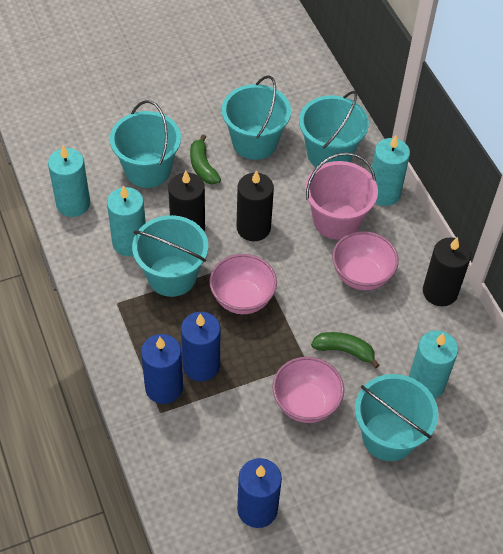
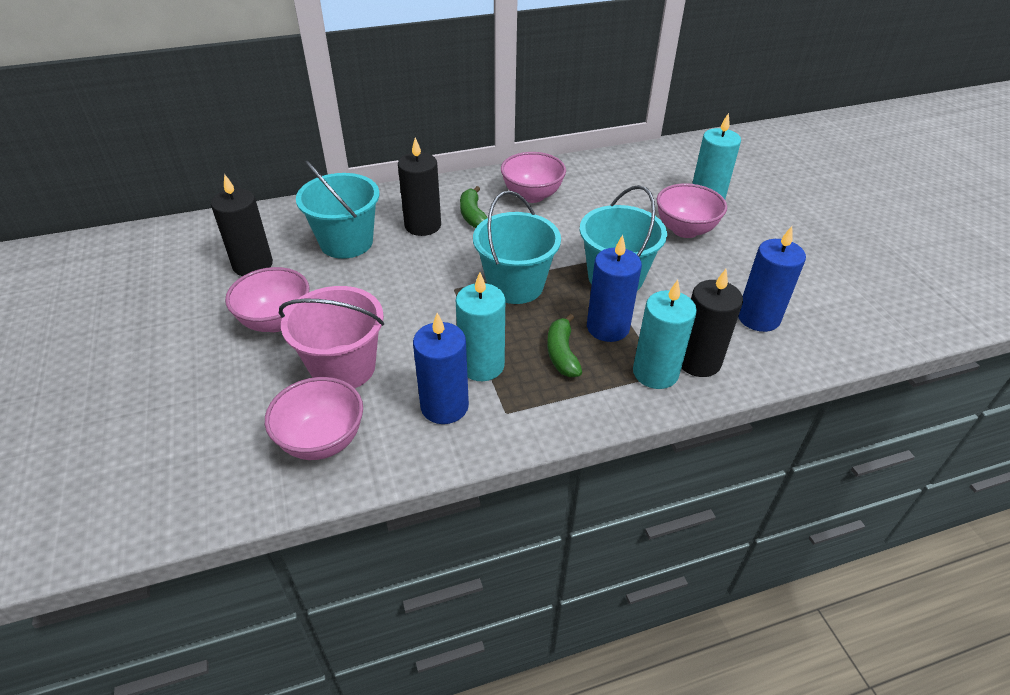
pink bowl: [210,254,277,314] [272,357,344,423] [332,231,399,290] = 3 -> [225,267,309,332] [265,377,363,460] [501,152,566,203] [657,183,727,238] = 4
turquoise bucket: [110,100,181,188] [132,215,208,297] [222,75,291,160] [299,91,369,167] [355,374,438,461] = 5 -> [296,161,380,259] [473,191,561,304] [580,185,667,291] = 3
turquoise candle: [48,146,90,217] [107,185,146,256] [371,135,410,206] [409,330,458,399] = 4 -> [456,272,505,381] [633,280,697,389] [692,113,741,199] = 3

